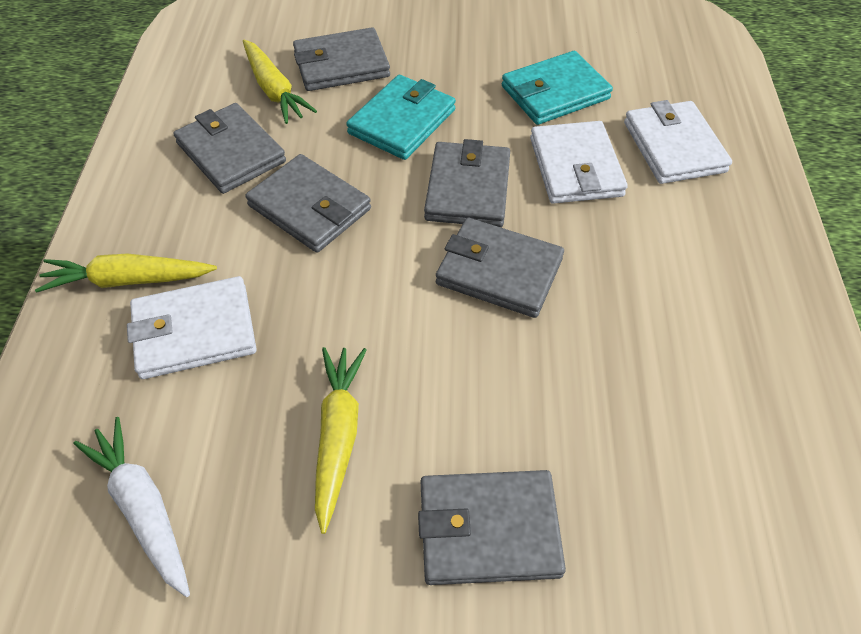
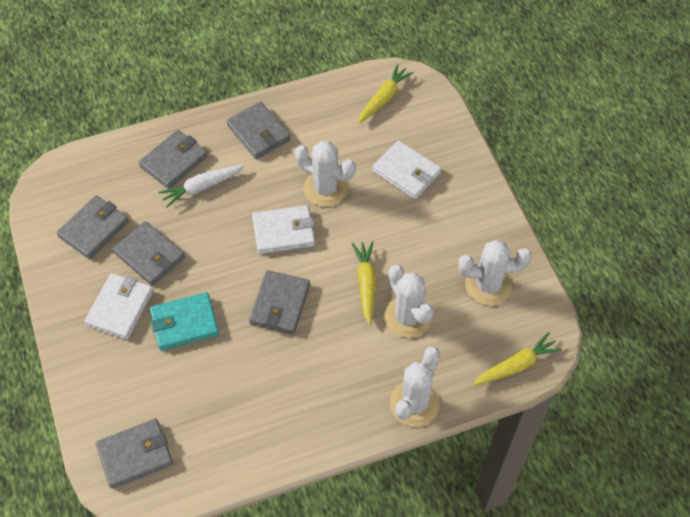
turquoise wallet: [346,75,456,160] [502,51,613,125] = 2 -> [150,292,219,351] = 1
white cactus: none = 0 -> [295,141,356,207] [384,265,434,338] [390,347,440,427] [458,240,532,306] = 4

